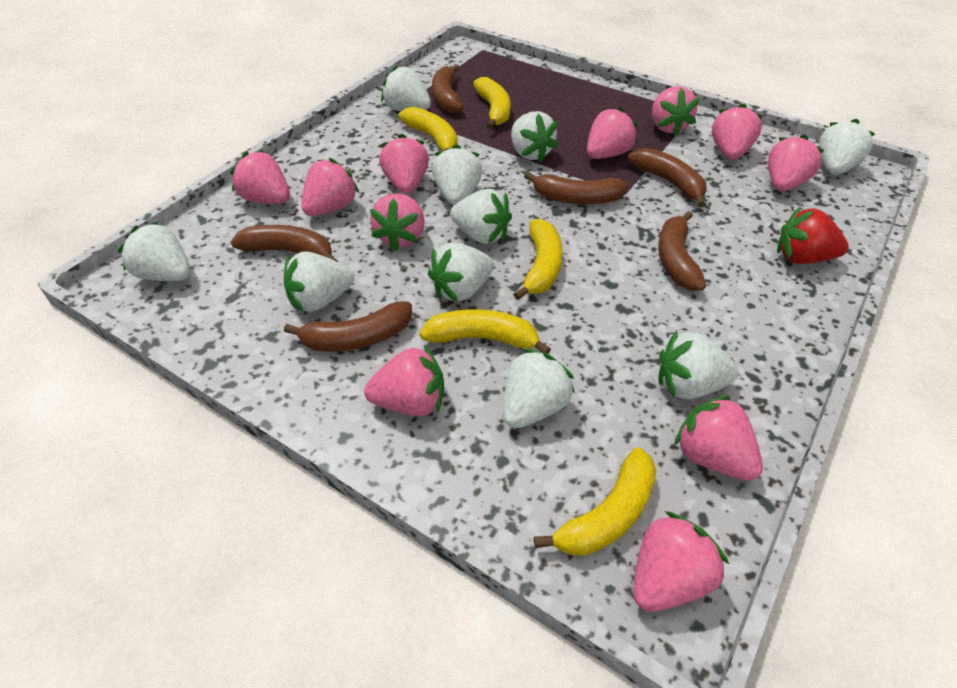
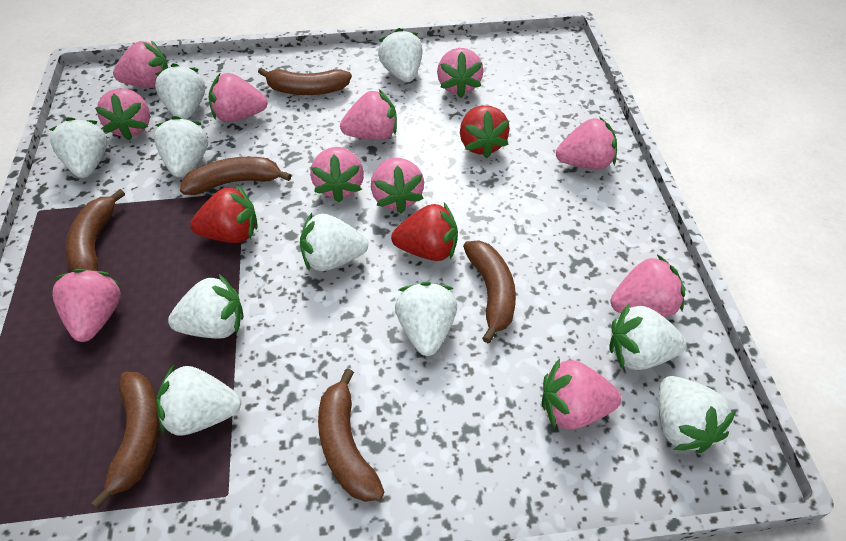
red strawberry: [777,207,849,264] = 1 -> [190,185,258,243] [391,203,458,261] [460,105,510,158] = 3
yellow banana: [399,107,458,151] [420,309,551,354] [473,77,511,129] [513,219,563,300] [534,447,656,556] = 5 -> none = 0

